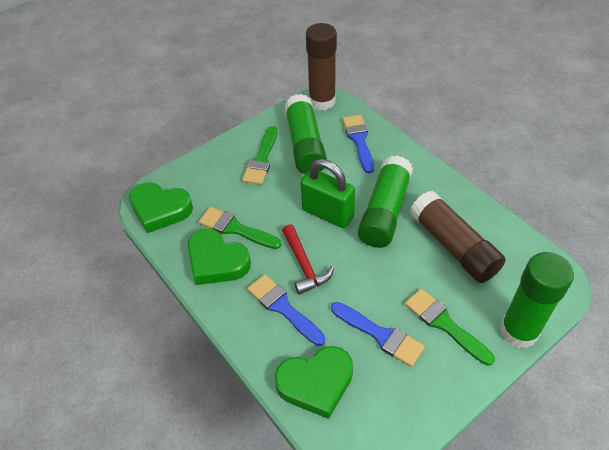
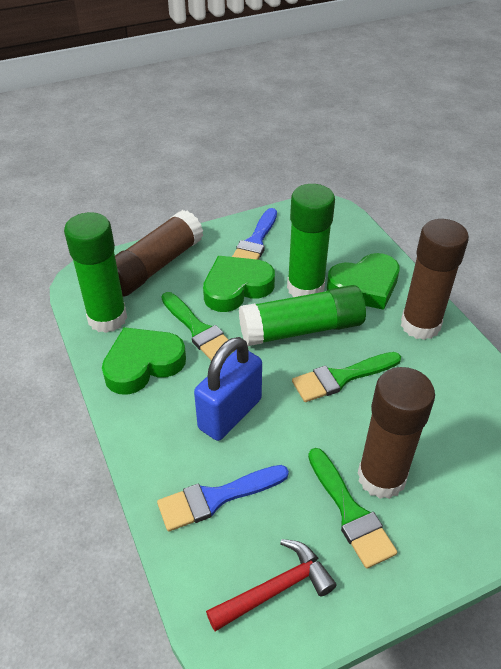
blue brush: [247,274,325,346] [331,302,425,367] [343,115,374,173] = 3 -> [157,465,289,532] [232,208,277,260] = 2
blue padlock: none = 0 -> [194,337,262,441] = 1
brown glue stick: [306,23,337,110] [410,191,506,283] = 2 -> [115,210,203,297] [358,367,435,499] [401,219,469,340] = 3
green padlock: [300,159,355,228] = 1 -> none = 0

